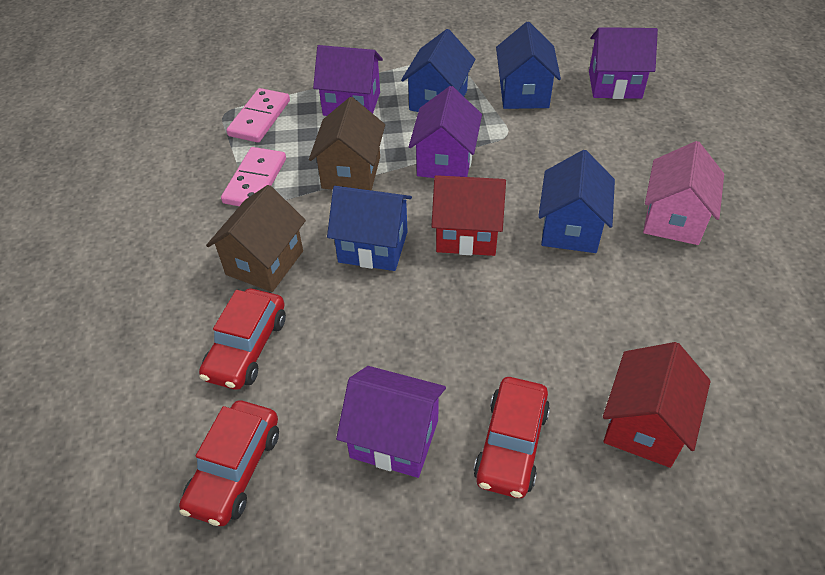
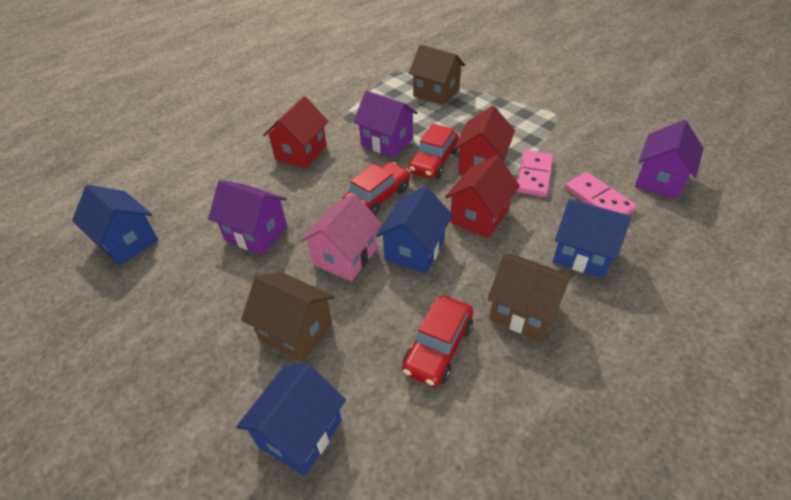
brown house: [206,185,306,292] [309,97,385,190] = 2 -> [241,273,335,362] [409,45,465,105] [488,254,572,341] = 3
purple house: [313,45,383,116] [336,366,446,478] [409,86,482,178] [589,27,658,99] = 4 -> [208,180,287,255] [353,91,418,158] [635,120,704,199] = 3
red house: [431,175,506,256] [603,342,711,468] = 2 -> [263,96,329,168] [445,155,520,238] [454,106,515,174] = 3

